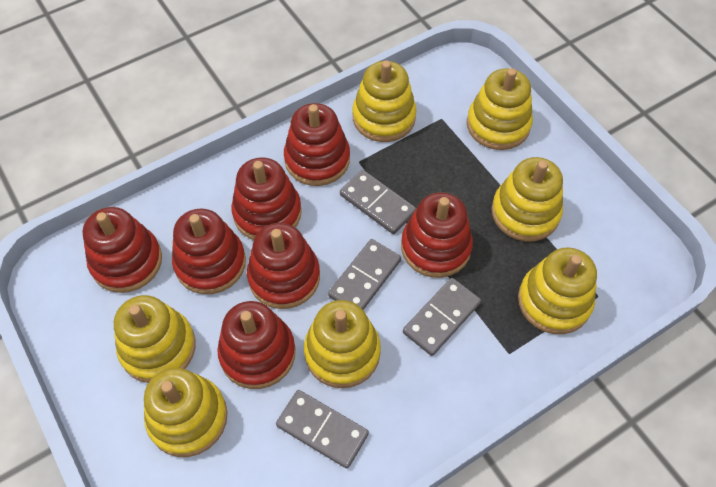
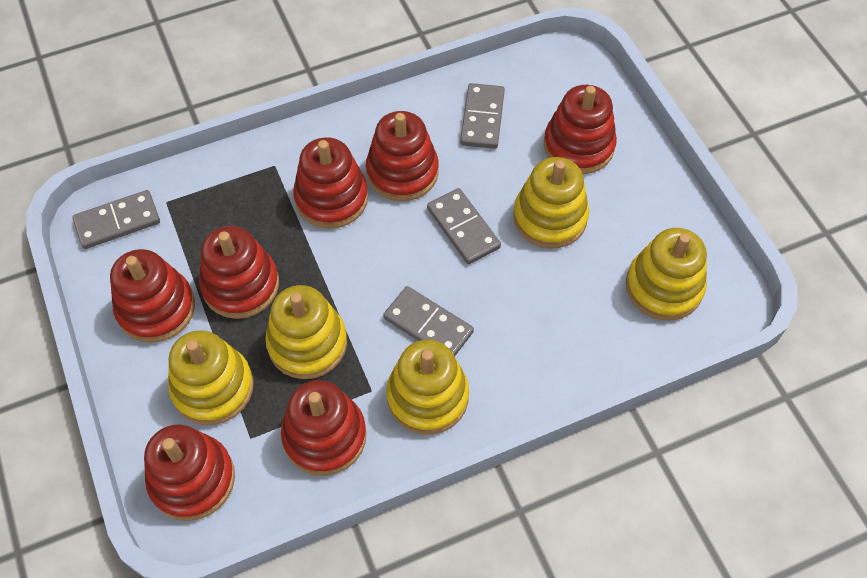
yellow stacking toy: [114,295,196,383] [144,368,228,457] [304,300,381,388] [352,60,416,142] [467,68,533,150] [491,157,563,242] [518,248,597,334] = 7 -> [168,330,254,425] [265,285,347,379] [386,340,469,435] [513,157,589,249] [626,228,707,321] = 5

